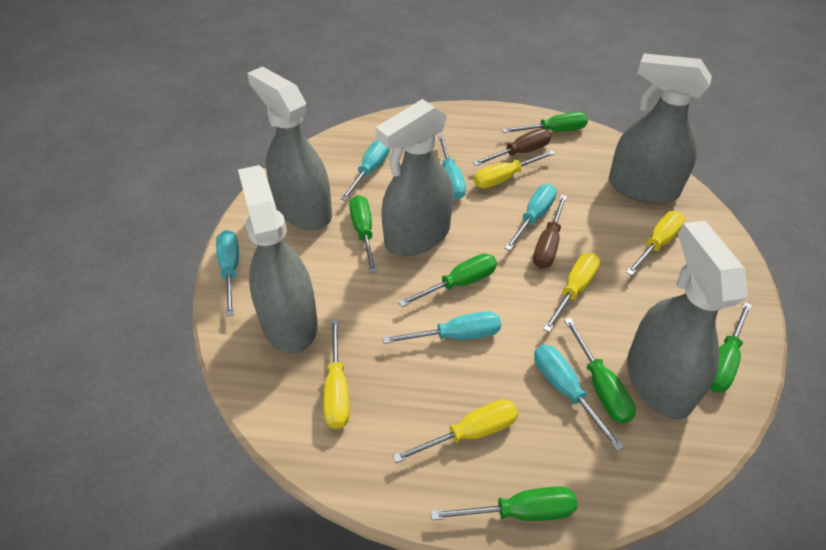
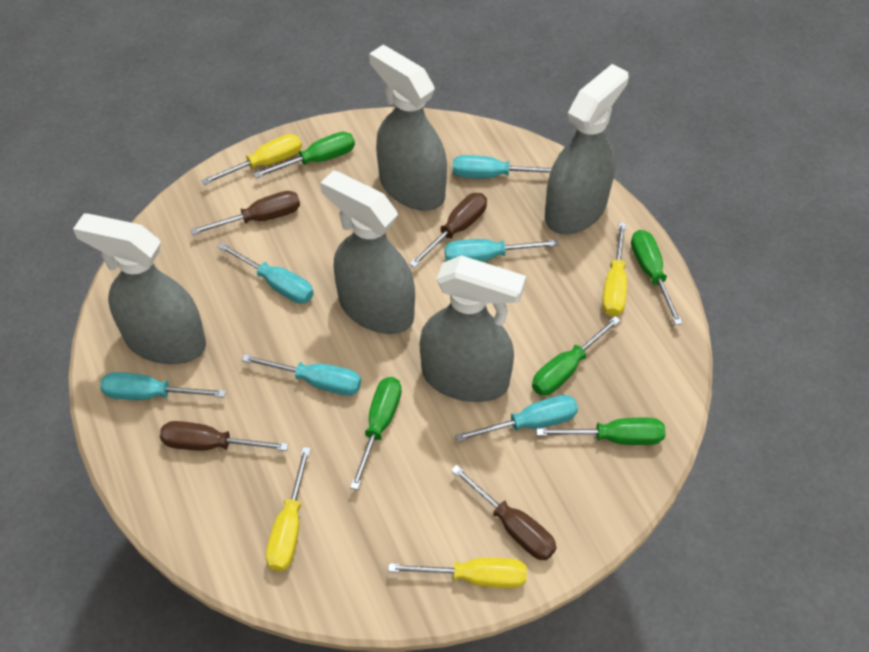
brown screwdriver: [473,129,551,166] [533,195,567,269] = 2 -> [160,421,288,451] [190,191,300,235] [409,193,487,268] [451,465,557,560] = 4
green screwdriver: [349,195,377,273] [398,254,497,307] [431,486,577,521] [502,112,588,133] [564,318,636,423] [710,302,752,393] = 6 -> [253,132,355,178] [350,377,402,490] [532,316,621,395] [536,418,665,445] [631,230,683,325] = 5
yellow screwdriver: [323,319,350,429] [393,399,518,463] [474,150,556,188] [543,253,600,332] [626,211,685,276] = 5 -> [201,134,302,185] [266,447,311,571] [388,558,527,588] [602,222,627,317] = 4

